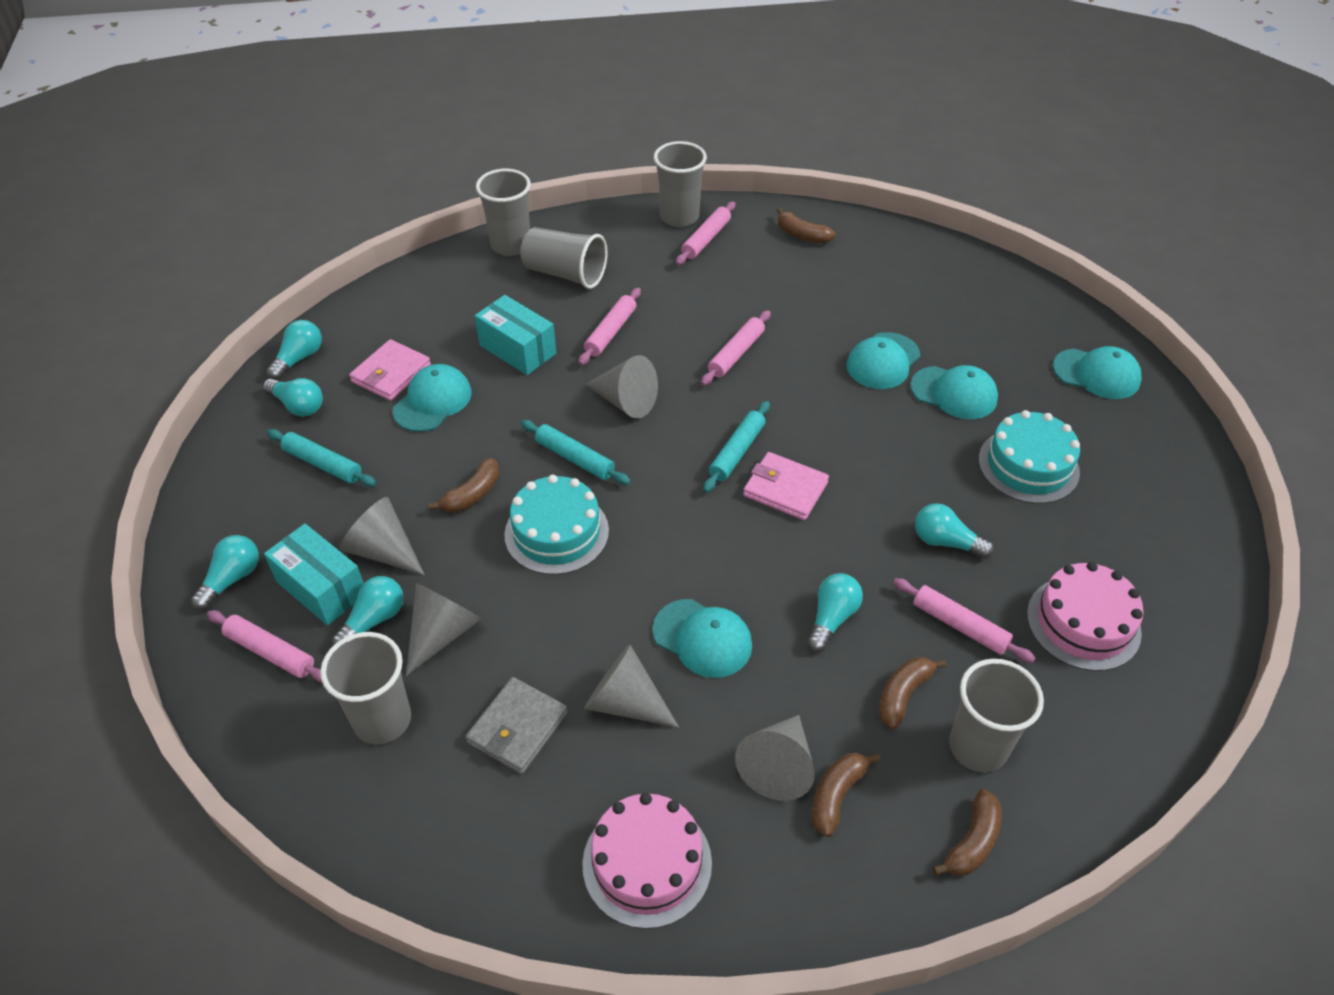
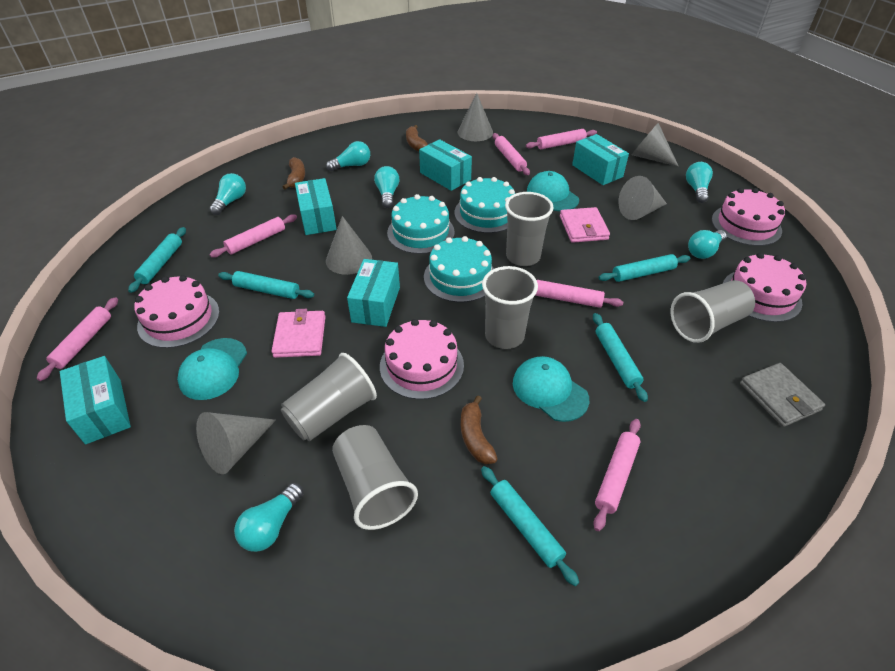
brown banana: [428,458,500,513] [777,208,836,243] [812,753,880,837] [879,657,947,729] [933,789,1002,876] = 5 -> [283,157,305,190] [406,125,428,151] [461,395,498,464] = 3
pink cake: [582,793,712,929] [1027,562,1144,671] = 2 -> [134,275,220,348] [380,319,464,400] [712,188,785,246] [723,253,806,322] = 4
pink rolling pin: [207,610,322,683] [578,288,641,365] [676,201,736,265] [701,310,771,386] [893,578,1036,663] = 5 -> [36,297,118,381] [209,214,297,258] [493,133,530,175] [526,129,597,149] [535,280,623,308] [593,419,641,531] = 6
turquoise box: [264,524,364,625] [475,295,556,375] = 2 -> [60,356,131,444] [295,178,337,235] [347,259,400,327] [419,139,472,191] [572,134,629,185] = 5
turquoise cake: [504,475,609,575] [979,410,1080,504] = 2 -> [387,194,455,254] [424,236,494,303] [455,177,515,233] = 3
turquoise cap: [393,364,472,432] [653,599,752,678] [846,332,920,389] [910,365,998,419] [1053,346,1142,399] = 5 -> [177,338,247,400] [513,356,589,422] [527,171,579,211] = 3
turquoise rolling pin: [267,429,376,486] [521,420,631,485] [703,401,770,493] = 3 -> [128,227,186,293] [218,271,314,299] [481,466,579,586] [593,313,648,402] [598,254,690,282] = 5

